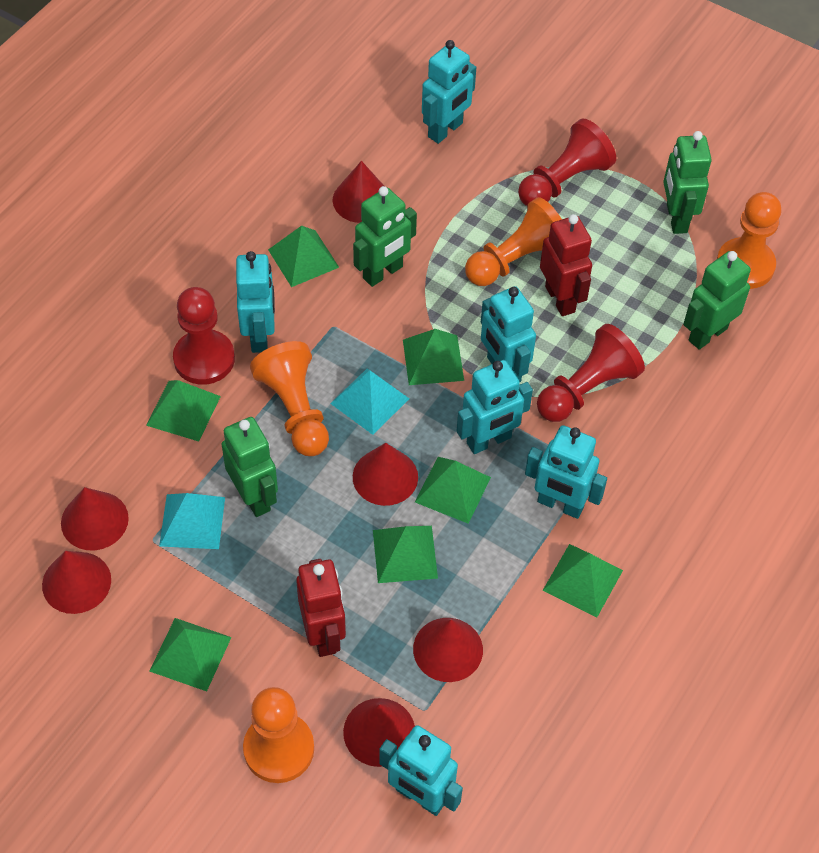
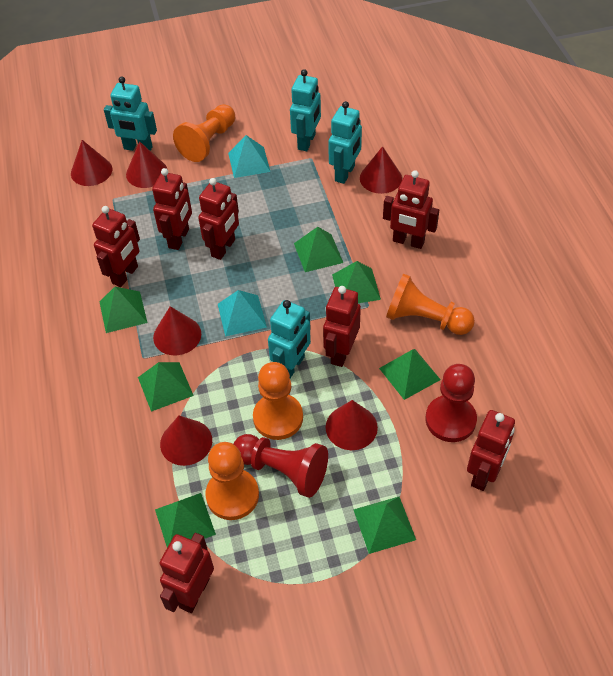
green robot: [222,417,278,517] [353,186,417,287] [663,131,712,234] [683,251,751,350] = 4 -> none = 0
red pawn: [173,287,235,385] [518,119,616,206] [537,324,645,422] = 3 -> [233,434,328,498] [425,364,477,442] = 2
red robot: [296,559,346,657] [540,214,592,316] = 2 -> [92,206,140,287] [152,168,192,250] [160,533,214,613] [198,178,239,260] [323,286,361,367] [383,170,439,249] [467,410,515,491] = 7
turquoise robot: [236,251,275,353] [379,725,463,816] [422,40,476,144] [457,360,533,454] [481,286,536,382] [525,425,607,519] = 6 -> [104,76,157,151] [268,300,311,378] [290,69,321,151] [328,101,362,184] = 4

